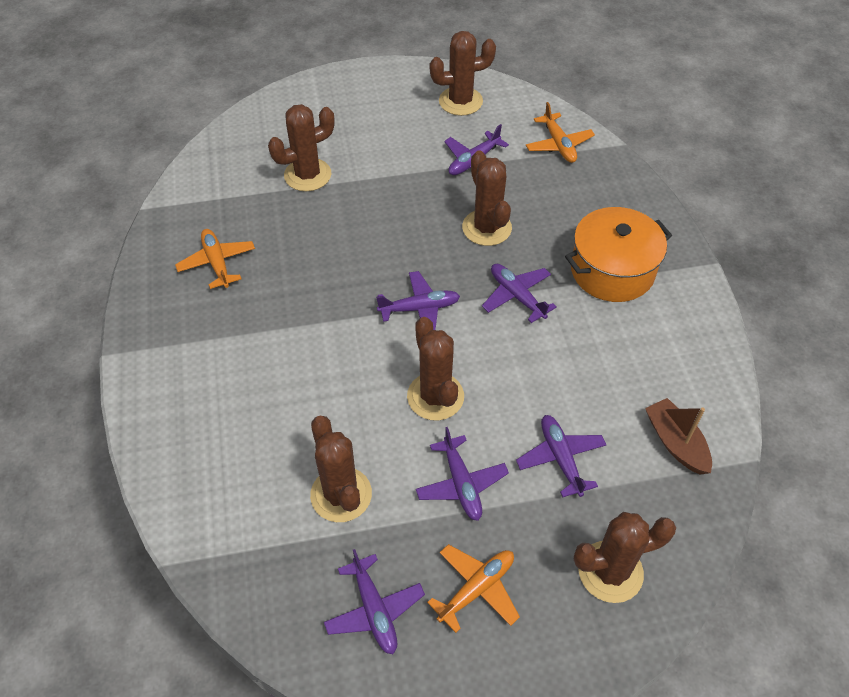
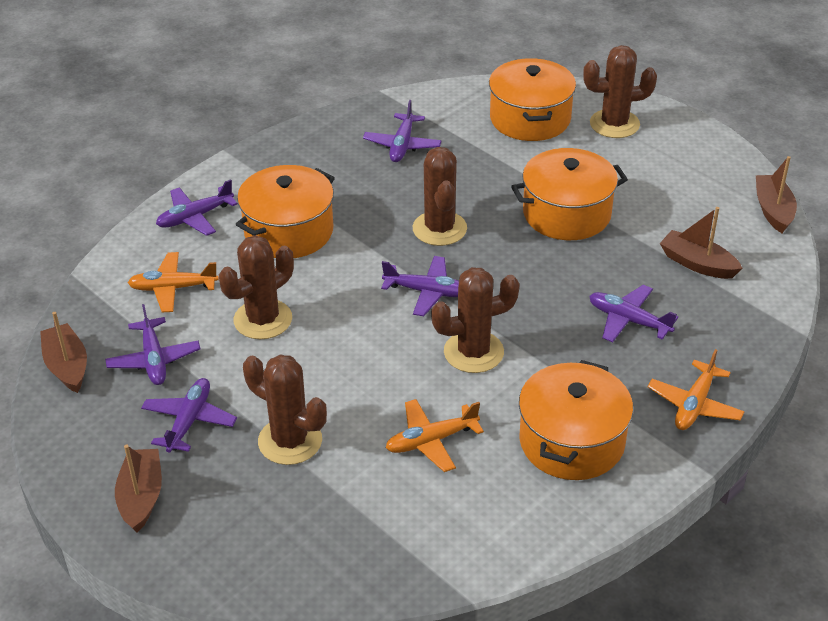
brown boat: [645,398,712,475] = 1 -> [40,312,87,393] [115,445,162,533] [660,207,743,279] [756,156,797,233] = 4
brown cactus: [268,104,335,191] [310,416,372,522] [407,317,464,421] [430,31,496,116] [462,150,512,246] [574,512,676,603] = 6 -> [219,235,294,339] [243,355,327,465] [413,147,467,246] [431,267,520,373] [583,45,657,138] = 5
orange pot: [565,207,672,302] = 1 -> [236,165,335,258] [489,58,576,141] [511,148,628,240] [519,360,633,480] = 4

